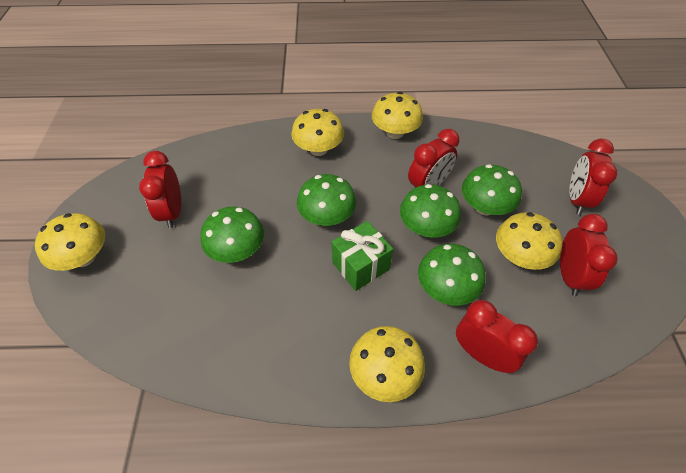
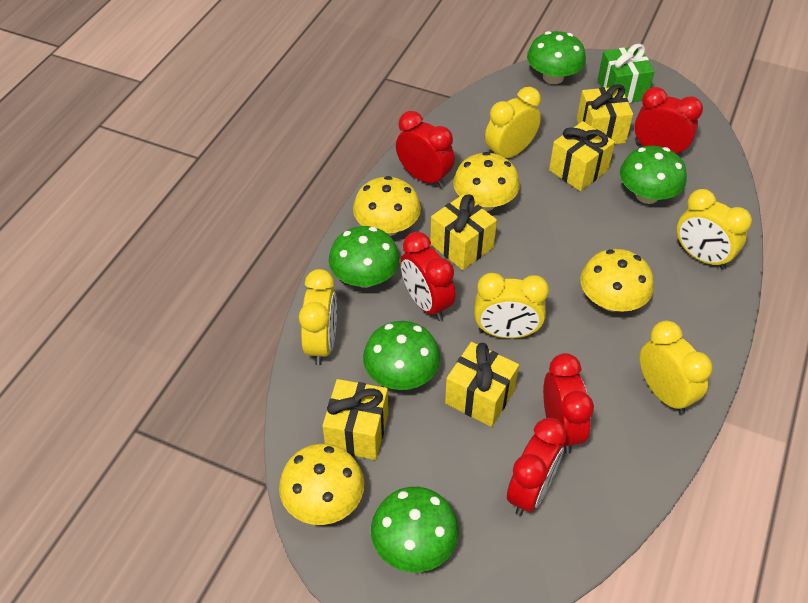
yellow clock: none = 0 -> [299,269,337,365] [474,273,549,338] [485,87,541,158] [640,321,712,414] [677,189,752,270] = 5
yellow gift: none = 0 -> [322,379,388,460] [430,194,497,270] [445,342,519,427] [549,121,615,191] [577,84,633,144] = 5
yellow mushroom: [35,213,105,271] [291,109,344,156] [349,326,425,402] [372,92,423,139] [496,212,563,270] = 5 -> [279,444,364,525] [353,176,421,236] [453,152,520,211] [581,249,654,312] = 4

